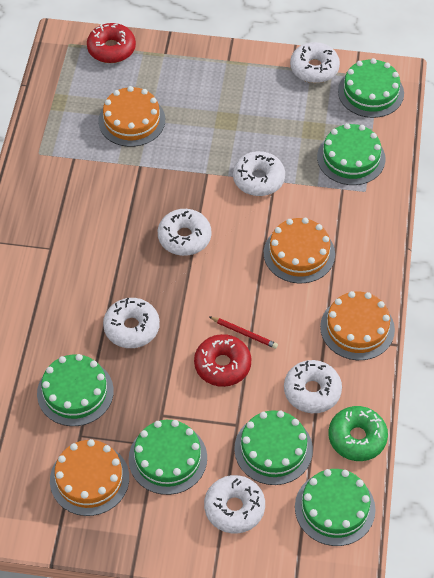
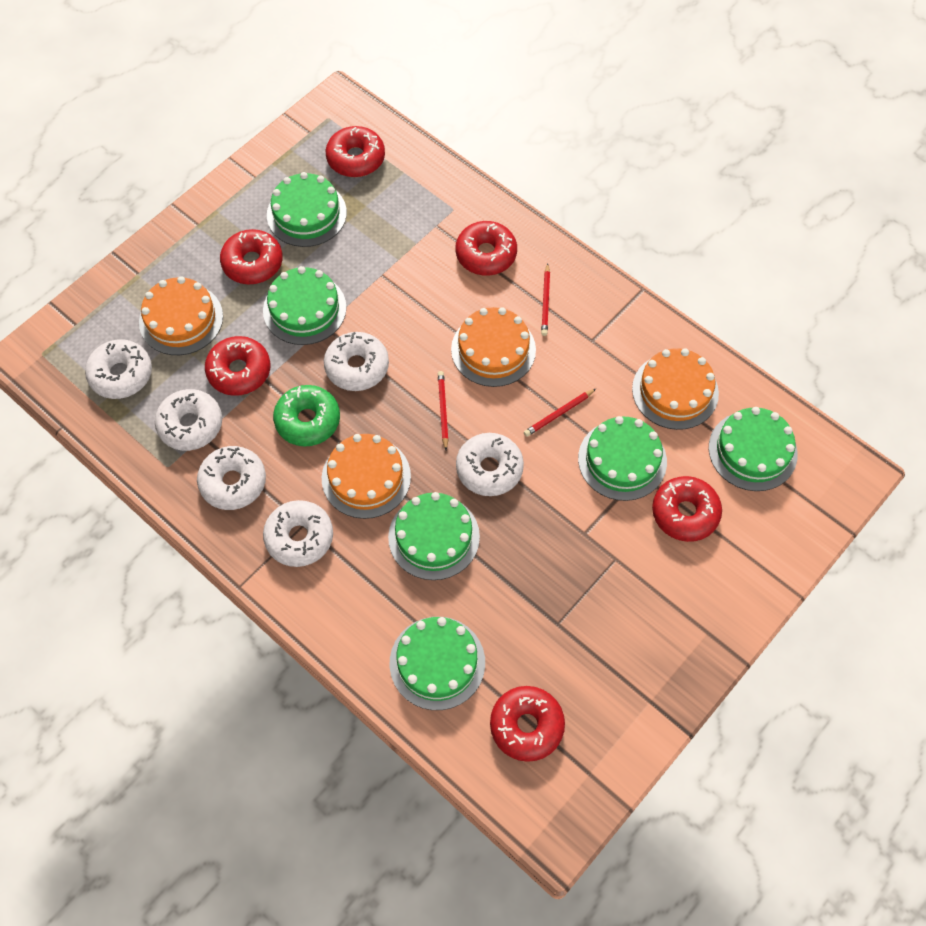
red donut: [87,23,136,63] [194,334,251,387] = 2 -> [205,336,270,396] [220,229,283,285] [326,126,385,177] [456,221,517,276] [490,686,565,762] [652,476,722,542] = 6
red pencil: [209,316,278,349] = 1 -> [438,371,449,450] [524,389,596,437] [541,263,550,336] = 3

